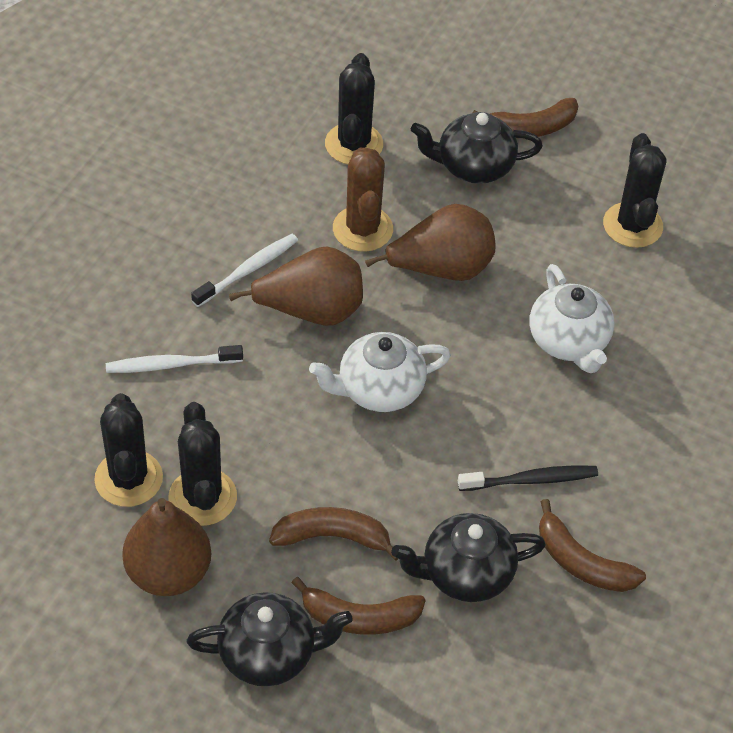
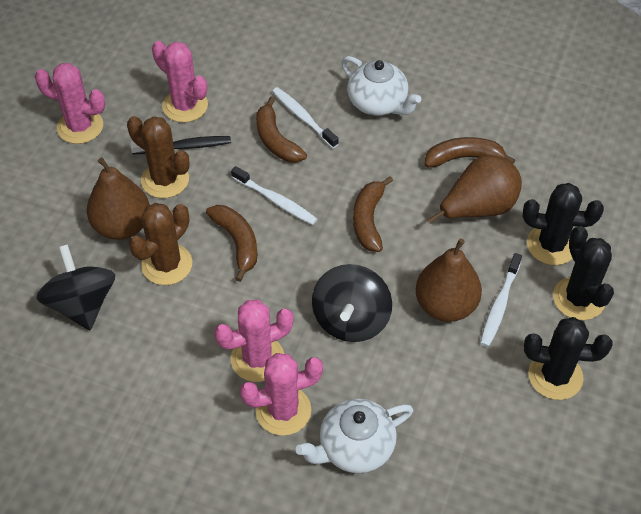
black cactus: [94,393,163,507] [169,402,237,526] [325,53,383,164] [603,133,666,248] = 4 -> [522,183,604,265] [524,317,613,400] [553,226,614,320] = 3
black spinning top: none = 0 -> [36,244,115,330] [312,264,392,342] = 2
black teapot: [186,592,353,686] [391,513,546,602] [411,112,543,184] = 3 -> none = 0
brown cactus: [333,147,393,252] = 1 -> [127,116,189,198] [129,203,192,285] = 2
pink cactus: none = 0 -> [35,63,105,144] [152,41,208,122] [214,300,294,382] [240,353,323,436] = 4
white toothbrush: [106,345,243,373] [191,234,298,307] = 2 -> [231,166,317,225] [272,87,338,148] [480,253,522,347] = 3

